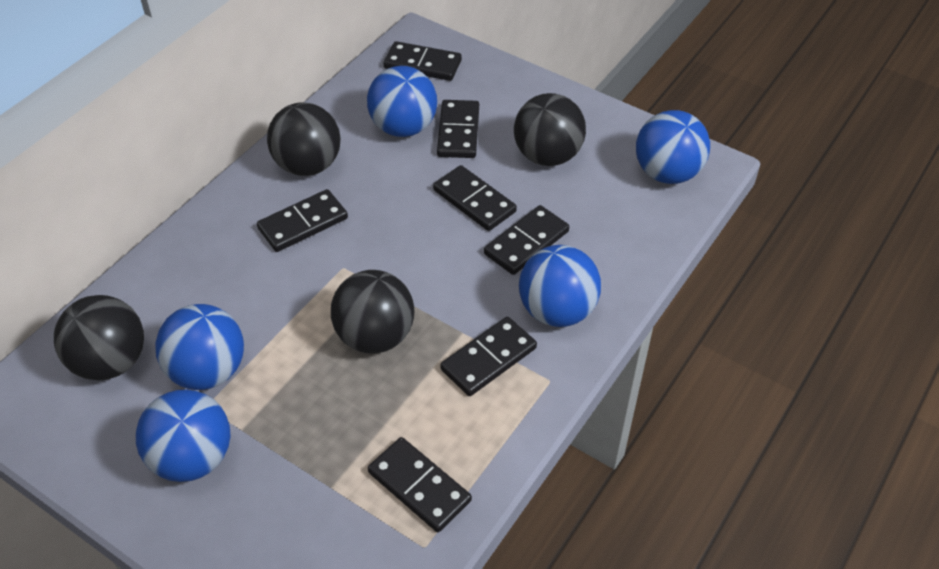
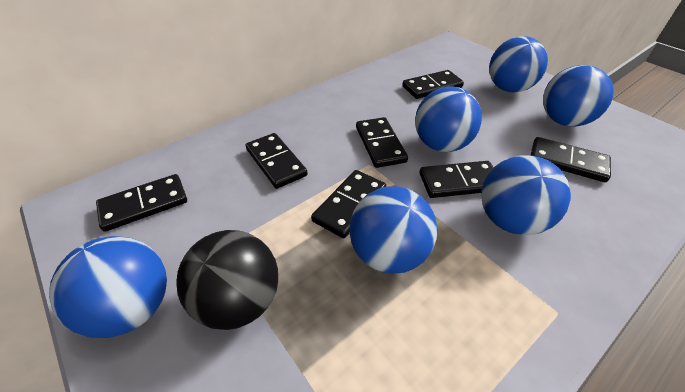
black ball: [54,295,144,381] [267,102,341,176] [331,270,414,354] [514,93,586,166] = 4 -> [176,230,278,330] = 1
blue ball: [136,390,231,482] [155,304,244,390] [367,66,437,137] [519,245,601,327] [636,110,710,184] = 5 -> [49,236,167,338] [349,186,437,274] [415,86,482,152] [481,156,571,235] [489,36,548,93] [543,65,614,126] = 6

